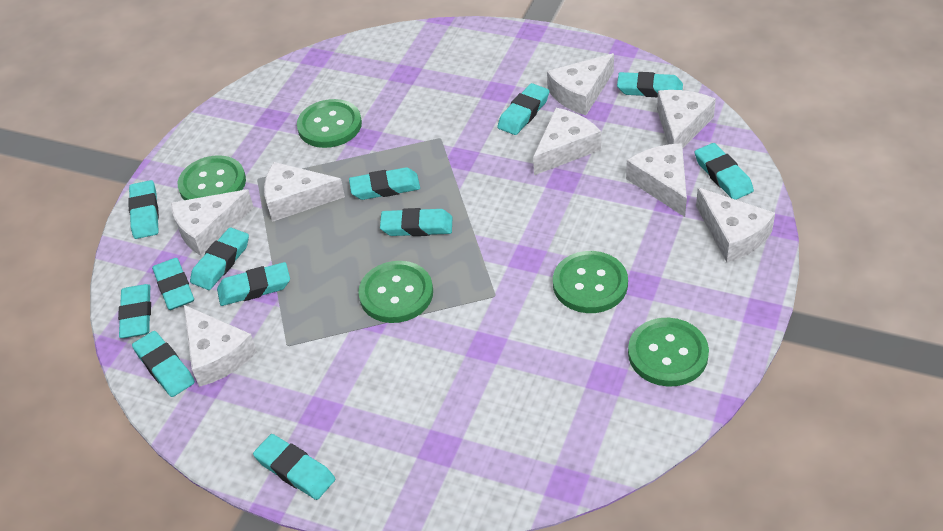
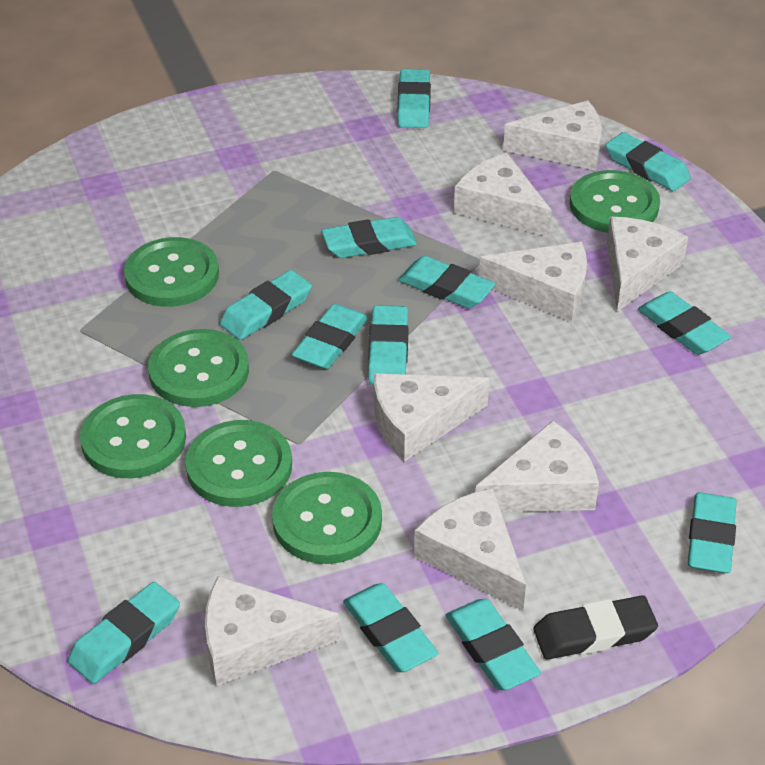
black eraser: none = 0 -> [533,596,658,660] = 1
green button: [178,155,246,200] [297,99,362,148] [358,261,433,323] [553,251,628,313] [628,318,709,387] = 5 -> [80,394,186,478] [124,237,219,307] [148,329,249,407] [185,420,292,507] [272,472,382,564] [570,170,660,233] = 6

